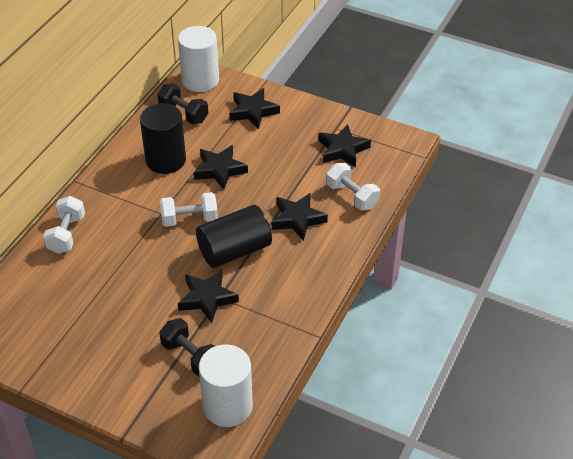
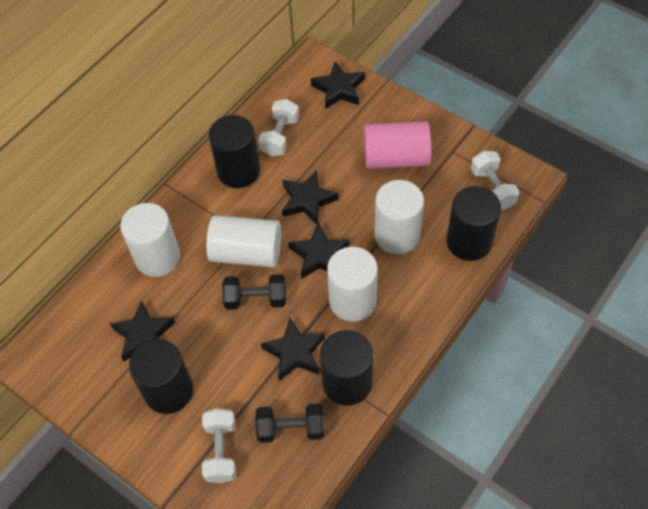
black cylinder: [140,103,186,174] [196,205,272,268] = 2 -> [129,339,193,414] [209,115,260,188] [320,330,373,406] [446,186,501,261] = 4
pink cylinder: none = 0 -> [364,121,431,169] = 1
white cylinder: [178,26,219,92] [199,344,253,427] = 2 -> [120,203,180,277] [206,215,281,268] [327,247,378,322] [374,180,424,254] = 4

